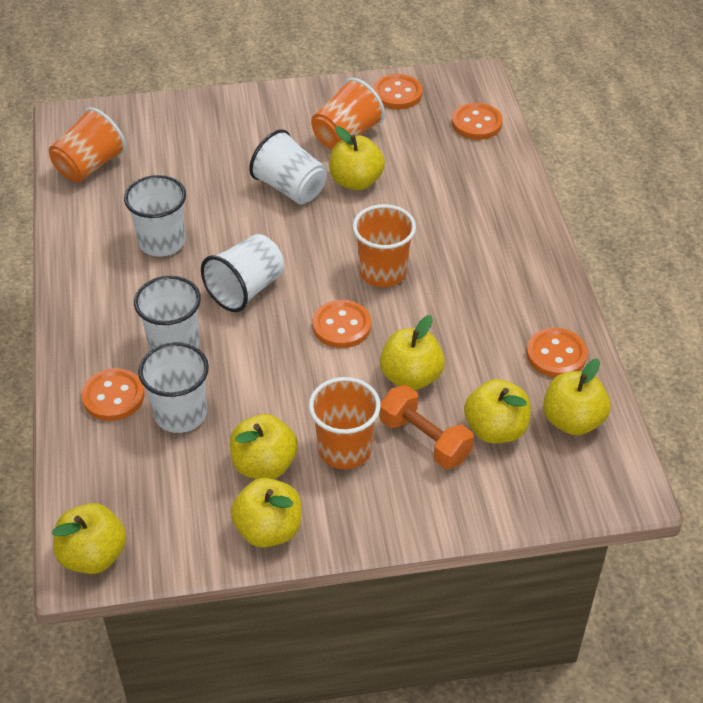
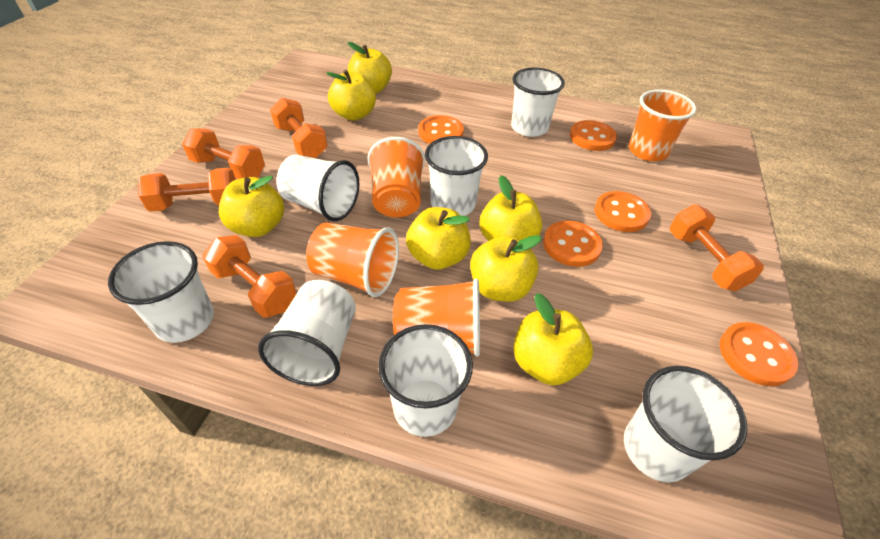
orange dumbbell: [379,385,474,469] = 1 -> [138,168,236,212] [182,128,265,179] [202,235,297,318] [270,98,328,158] [670,204,764,292] = 5
white cup: [124,175,186,257] [134,276,201,351] [138,343,209,433] [201,234,284,312] [249,129,327,204] = 5 -> [108,241,214,343] [258,280,356,386] [277,155,359,221] [378,324,473,437] [425,136,488,216] [511,67,565,137] [624,366,748,482] = 7

